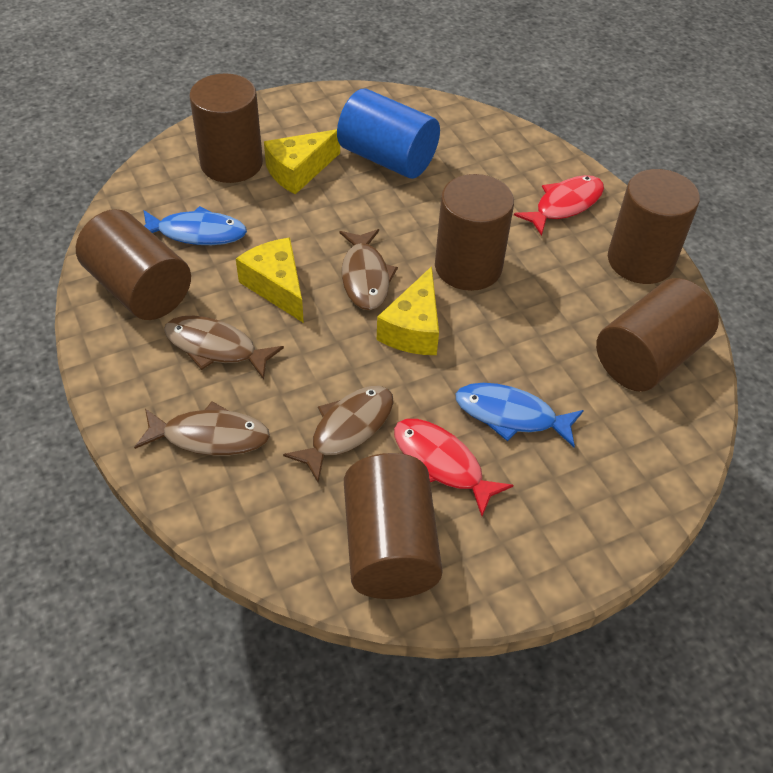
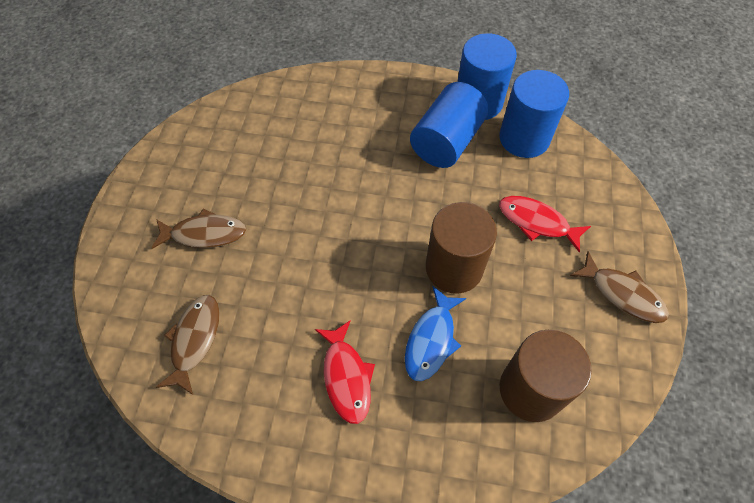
blue cylinder: [337,88,440,179] = 1 -> [410,82,489,168] [457,33,517,120] [499,70,569,158] = 3
blue fish: [143,206,247,245] [456,383,584,447] = 2 -> [405,286,466,381] = 1
brown cylinder: [76,209,191,320] [189,73,263,183] [344,453,443,599] [435,174,514,291] [596,278,719,392] [608,169,700,284] = 6 -> [426,202,497,294] [500,330,592,422] = 2
brown fish: [134,401,270,456] [164,316,284,380] [283,386,393,483] [340,229,398,311] = 4 -> [151,209,246,249] [156,295,220,395] [570,251,669,323] = 3
yellow cheese: [236,238,304,323] [264,129,340,194] [377,266,439,355] = 3 -> none = 0

